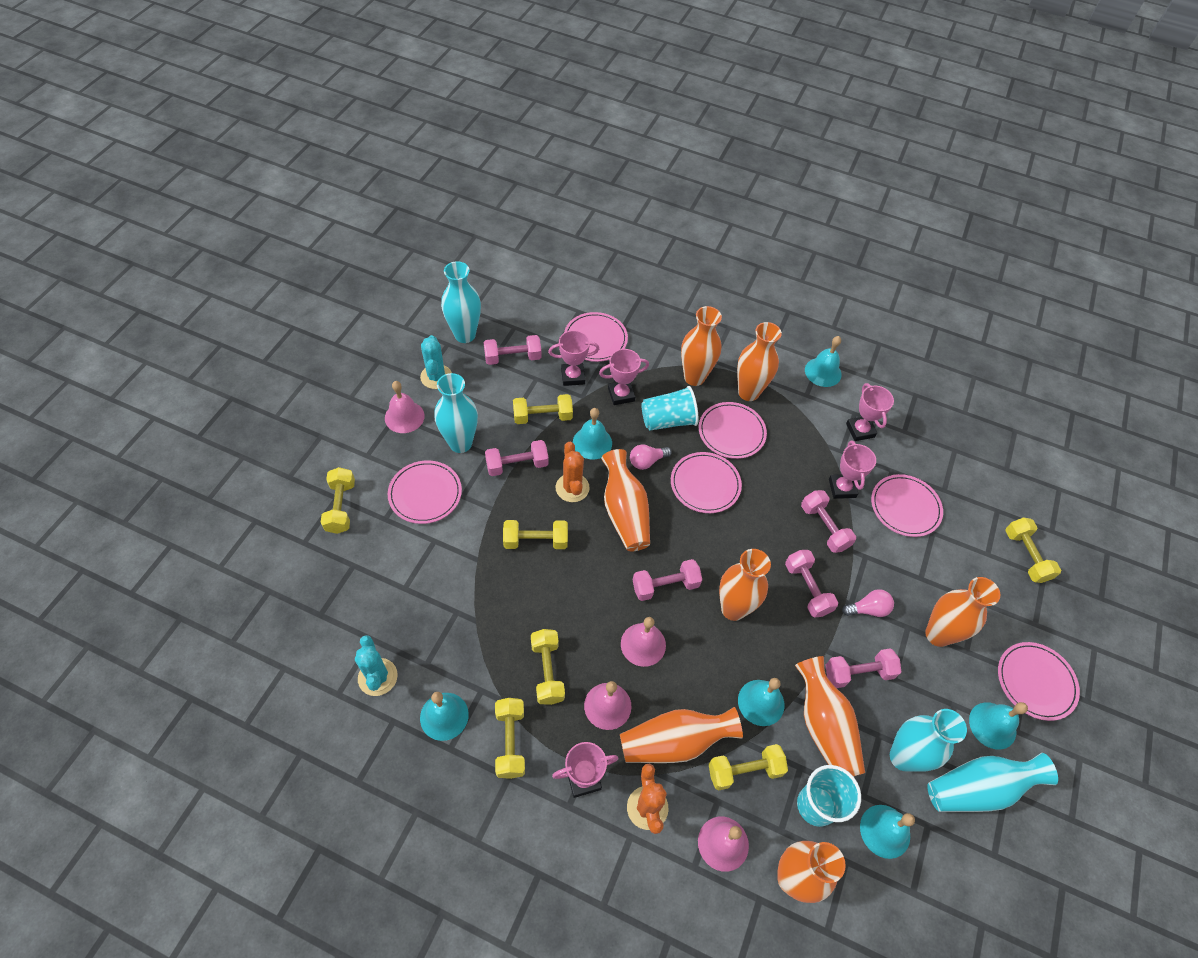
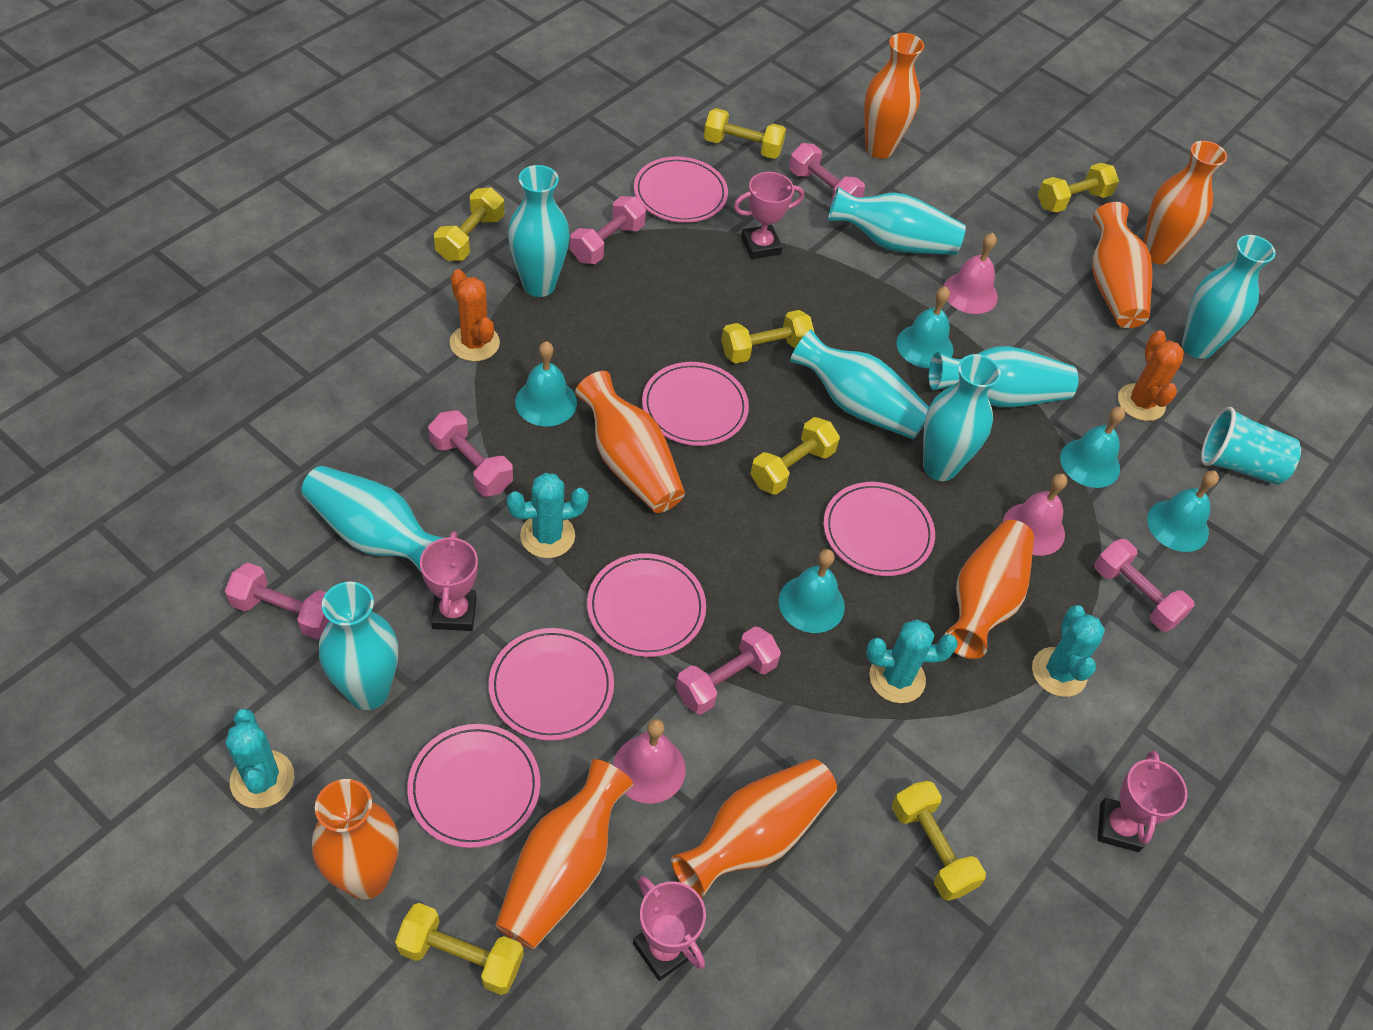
pink bell: [385,381,425,433] [584,681,631,730] [621,617,666,667] [698,817,749,872] = 4 -> [613,719,686,803] [943,233,998,314] [1003,473,1067,556] = 3
pink light bulb: [630,444,672,470] [842,589,894,617] = 2 -> none = 0
pink trophy: [548,330,599,386] [552,742,619,798] [599,349,649,405] [829,440,876,499] [846,383,894,441] = 5 -> [420,531,478,631] [633,876,706,981] [734,172,804,259] [1097,750,1188,852] = 4
turquoise bell: [420,692,469,741] [573,408,612,459] [738,678,784,726] [805,336,841,387] [860,805,915,859] [969,702,1028,750] = 6 -> [515,341,577,426] [779,549,845,633] [896,286,953,368] [1060,406,1125,488] [1147,471,1219,552] = 5
turquoise cactus: [355,635,398,696] [420,335,452,389] = 2 -> [225,709,294,808] [507,473,589,558] [866,619,958,703] [1032,605,1105,697] = 4
turquoise cup: [641,386,698,431] [797,765,861,827] = 2 -> [1201,407,1301,485] = 1
turquoise vase: [434,373,478,453] [441,261,481,343] [890,709,967,772] [927,753,1058,812] = 4 -> [301,466,444,573] [319,582,398,710] [508,165,570,297] [790,329,929,440] [828,187,966,255] [923,354,1001,481] [929,346,1078,407] [1182,235,1276,359] = 8

